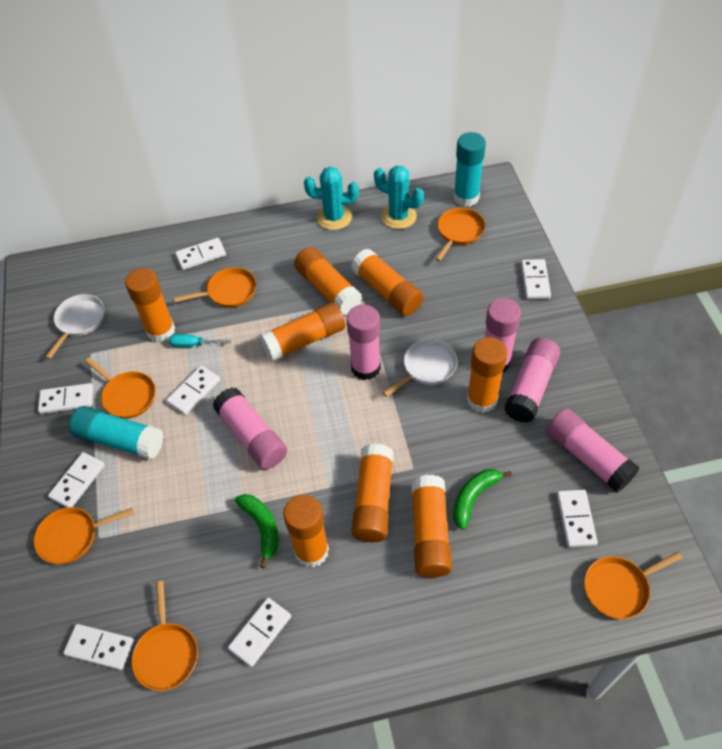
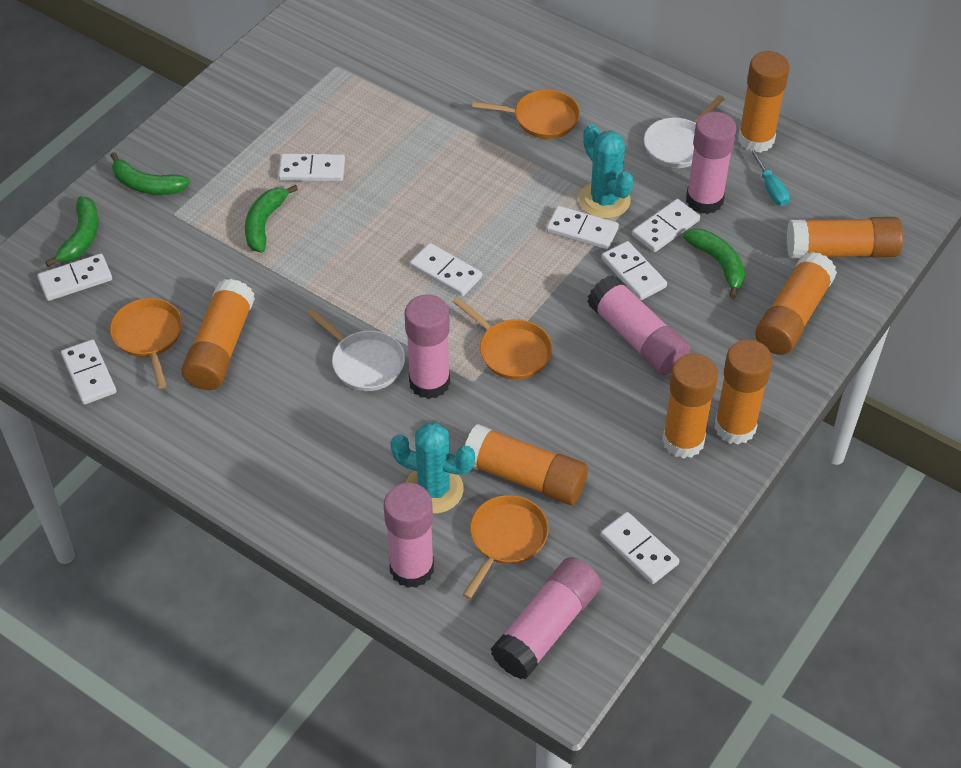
green banana: [235,494,279,568] [453,469,512,530] = 2 -> [45,196,99,267] [110,152,190,195] [245,185,298,253] [683,229,745,298] = 4
orange glue stick: [125,268,175,342] [260,302,346,361] [283,494,329,568] [294,247,362,315] [351,249,423,316] [351,443,394,542] [411,475,452,578] [467,337,507,413] = 8 -> [181,279,255,390] [465,424,588,505] [662,354,718,458] [714,340,772,445] [738,51,790,153] [755,252,837,355] [787,217,903,258] = 7
orange pan: [34,507,134,564] [85,358,156,419] [131,581,198,691] [174,267,256,308] [435,208,485,261] [584,552,683,619] = 6 -> [110,298,182,389] [453,297,552,380] [463,495,549,599] [472,90,580,139] = 4
turquoise glue stick: [69,406,164,459] [454,132,486,207] = 2 -> none = 0

